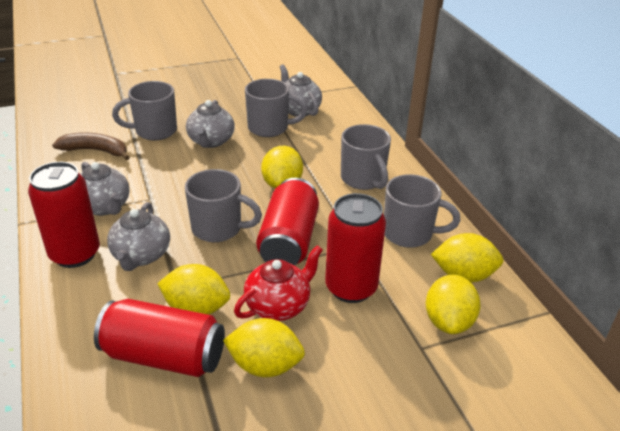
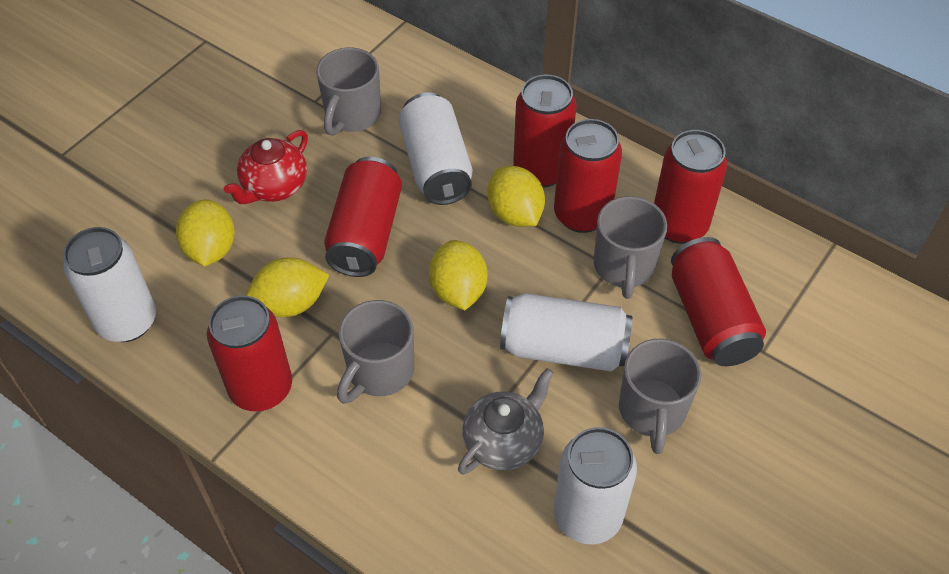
brown banana: [52,133,130,160] = 1 -> none = 0
grey mug: [112,81,177,141] [185,169,262,242] [245,79,307,137] [341,124,391,190] [384,174,460,248] = 5 -> [316,48,381,136] [337,300,414,404] [594,196,667,299] [619,339,701,454] = 4
grey teapot: [81,162,130,216] [107,202,170,271] [186,100,235,148] [280,64,322,117] = 4 -> [458,368,554,474] = 1
red can: [28,162,100,268] [94,299,225,377] [256,178,319,265] [325,193,386,303] = 4 -> [207,295,292,411] [324,157,402,277] [513,75,577,188] [554,119,622,233] [654,130,727,244] [671,237,766,366] = 6
white can: none = 0 -> [63,227,156,342] [399,93,473,205] [500,293,632,372] [554,427,637,544] = 4
yellow lemon: [157,264,230,315] [223,318,305,378] [261,146,303,189] [426,275,481,334] [431,233,503,283] = 5 -> [176,199,235,267] [246,257,329,317] [429,240,488,310] [487,166,545,227] = 4

